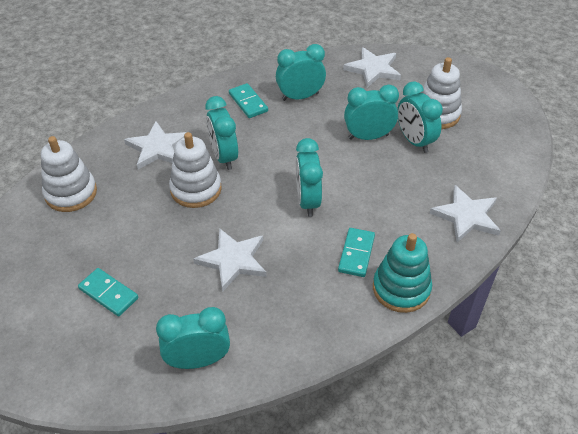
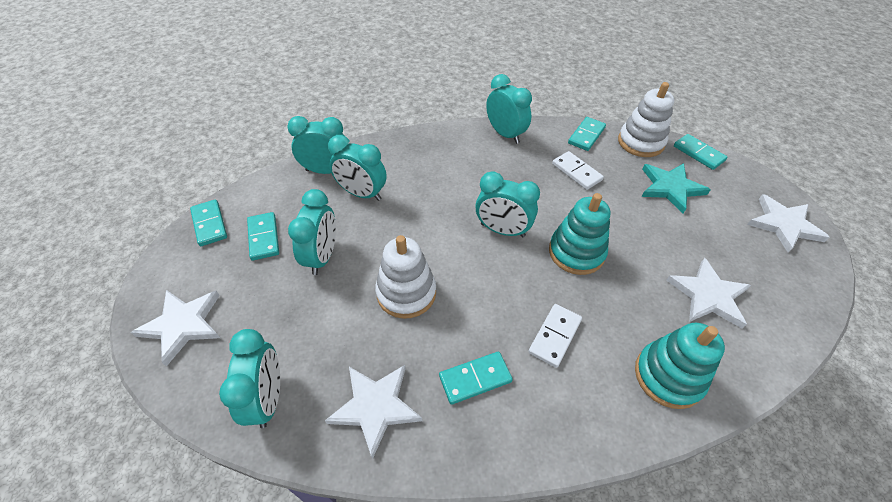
turquoise domino: [78,268,138,317] [229,83,268,118] [338,228,375,277] = 3 -> [190,199,227,246] [247,212,279,261] [439,351,513,405] [568,117,606,151] [674,134,728,170] = 5
turquoise stacking toy: [373,233,432,313] = 1 -> [549,193,610,275] [635,323,725,409] = 2
turquoise star: none = 0 -> [642,163,711,214] = 1
white domino: none = 0 -> [528,304,582,368] [552,151,604,190] = 2
white stacking toy: [41,136,97,212] [169,132,222,208] [420,57,462,129] = 3 -> [375,235,436,319] [618,82,674,157] = 2

